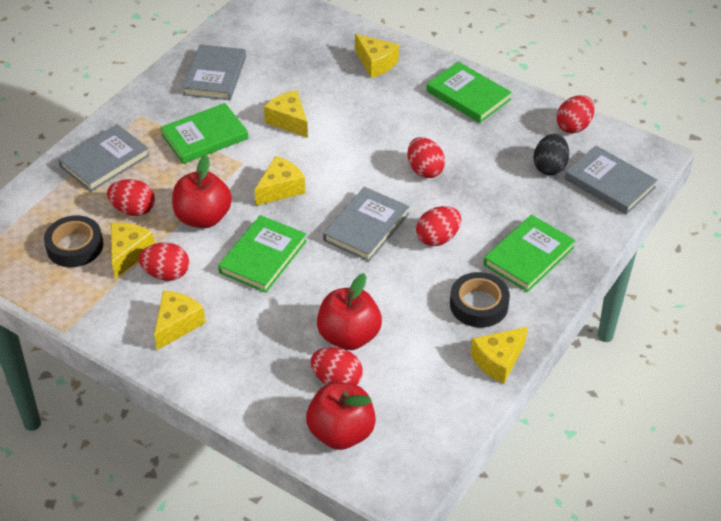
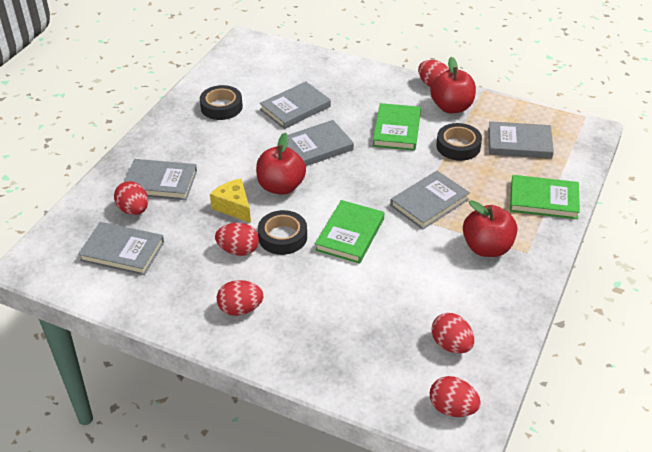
black egg: [534,134,569,175] = 1 -> none = 0
black tape: [44,215,103,267] [450,272,510,328] = 2 -> [200,85,243,120] [258,210,307,255] [436,123,482,161] = 3
green book: [160,103,248,164] [218,215,307,293] [426,62,512,123] [483,215,576,292] = 4 -> [315,200,384,264] [373,103,421,151] [510,175,580,219] = 3
grey book: [58,124,150,192] [182,44,246,100] [323,187,410,262] [564,146,658,215] = 4 -> [78,222,164,275] [124,159,197,200] [260,82,331,129] [287,120,354,166] [390,171,470,230] [488,121,554,159] = 6
yellow cheese: [111,223,155,278] [154,290,206,350] [254,156,306,206] [264,90,308,138] [355,34,399,78] [471,327,528,384] = 6 -> [210,178,251,223] = 1

